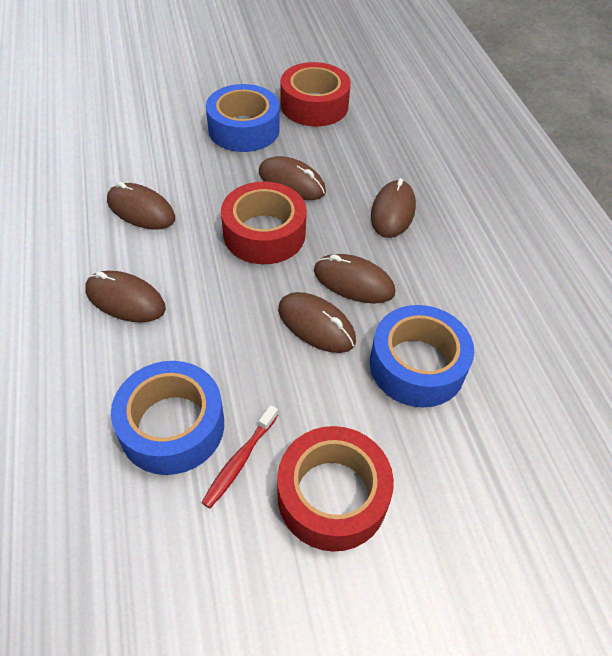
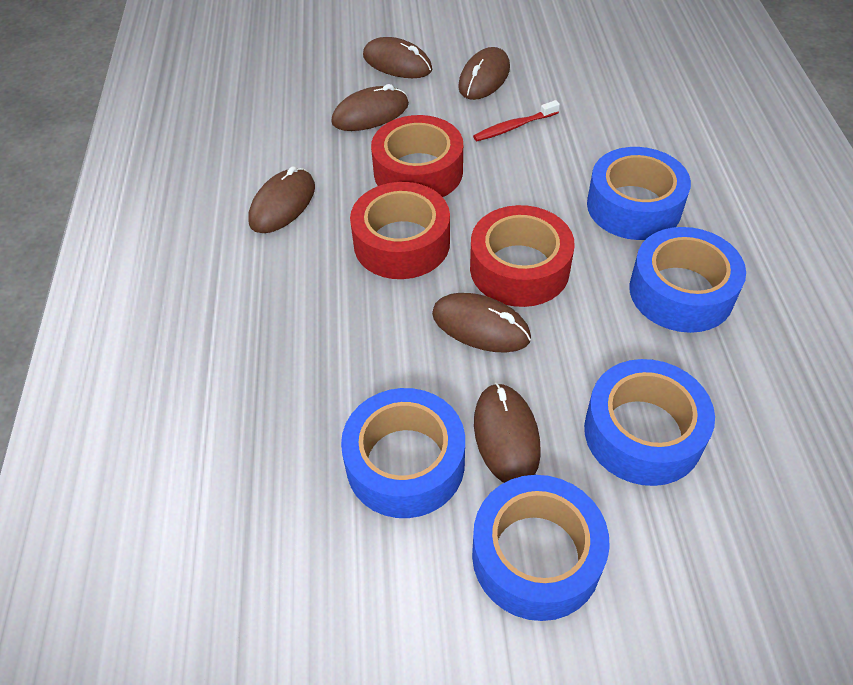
blue tape: [111,361,224,475] [206,84,280,152] [370,305,474,407] = 3 -> [341,388,465,518] [472,475,610,621] [584,359,715,486] [587,147,691,240] [629,227,746,333] = 5

